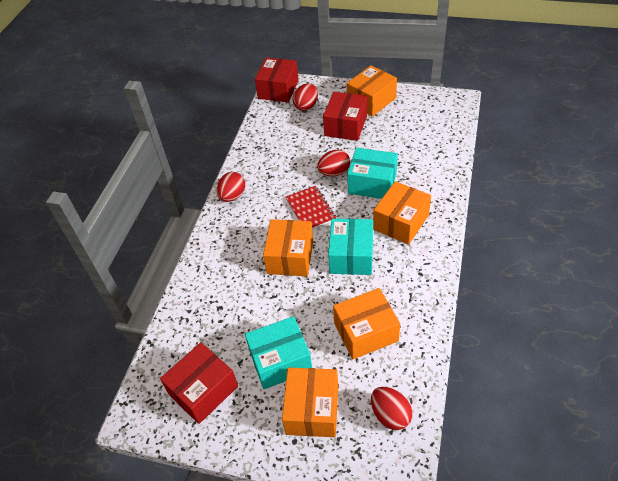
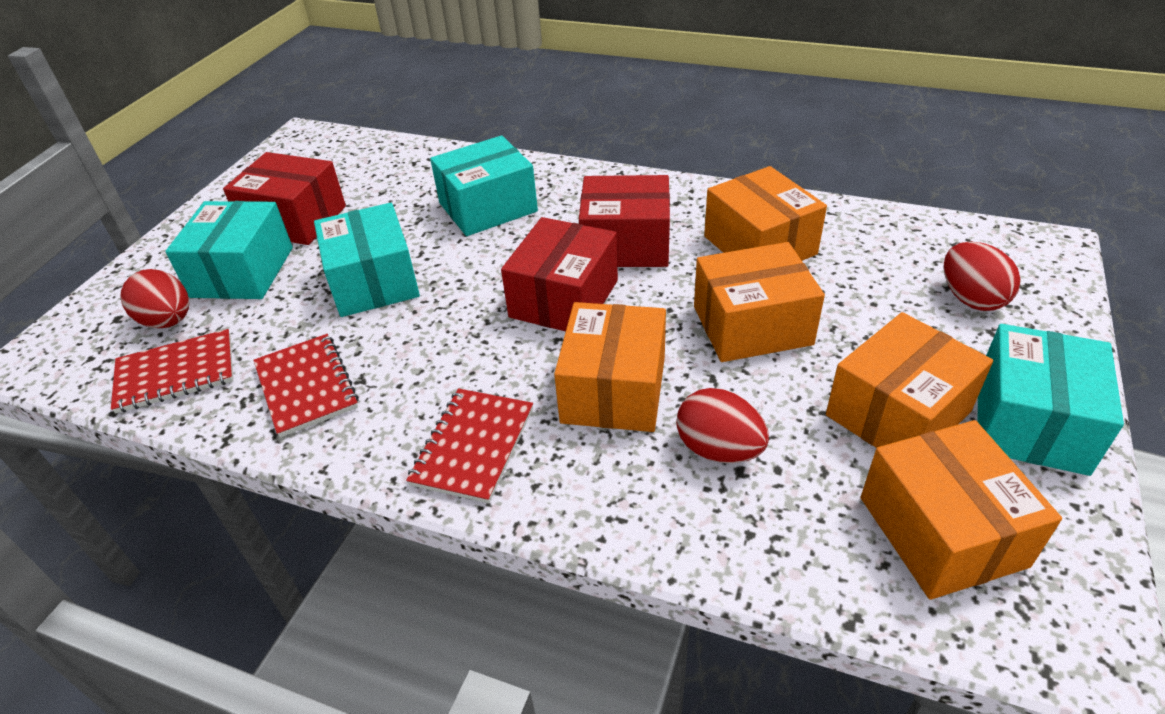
red egg: [217,172,245,202] [293,83,318,111] [317,150,350,177] [371,387,413,430] = 4 -> [120,269,189,328] [676,388,769,463] [944,241,1021,311] = 3
red notebook: [286,186,336,229] = 1 -> [111,329,233,414] [253,334,359,438] [406,388,533,503] = 3
turquoise box: [245,316,312,389] [328,218,373,275] [347,148,398,199] = 3 -> [165,201,293,299] [314,203,420,317] [430,135,538,236] [978,324,1124,476] = 4

